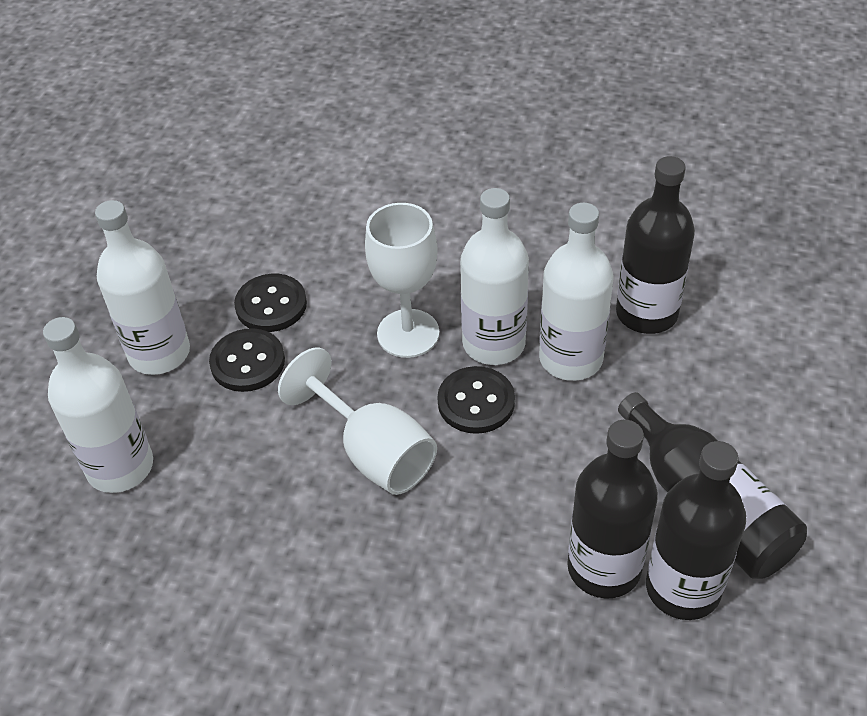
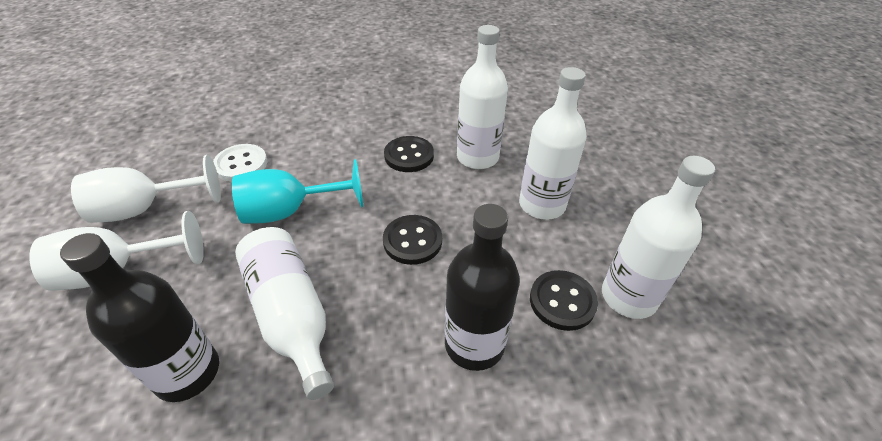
black bottle: [567,420,658,599] [616,156,695,334] [618,392,807,579] [646,441,747,620] = 4 -> [60,233,219,402] [445,204,520,371] = 2
turquoise goblet: none = 0 -> [232,159,363,224] = 1
white button: none = 0 -> [213,144,267,182] = 1

